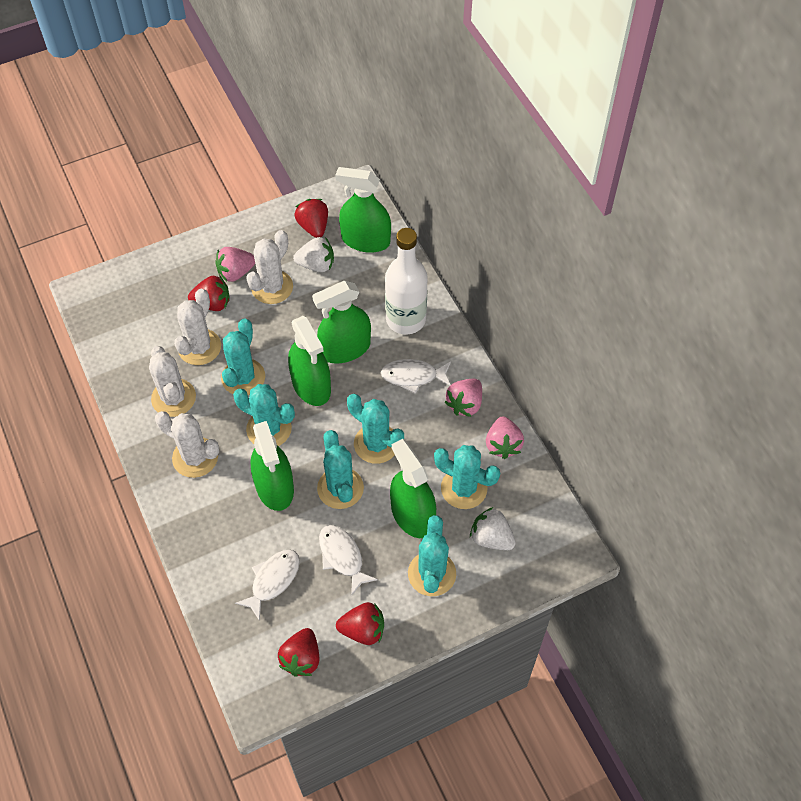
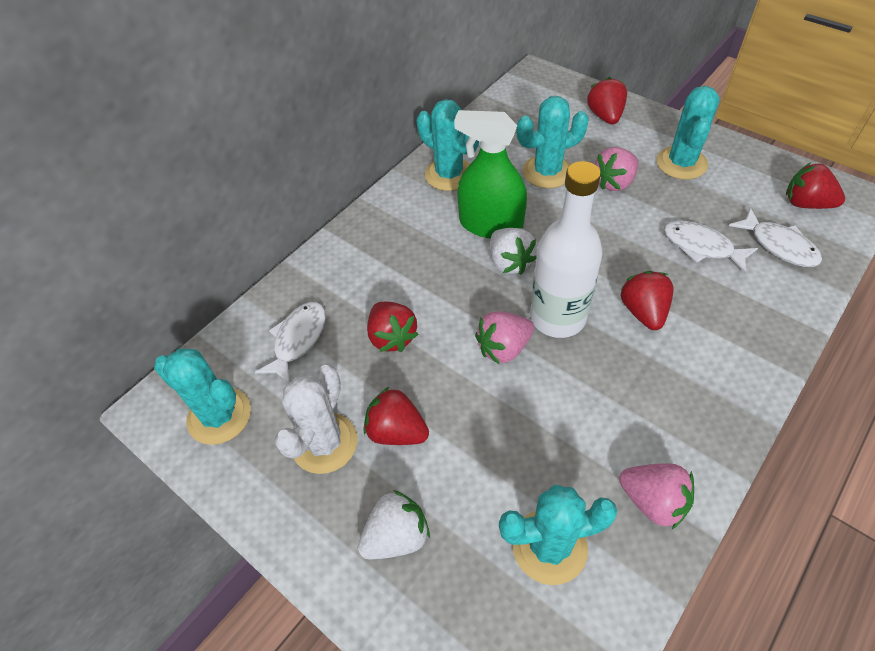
green spray bottle: [251,421,294,511] [288,316,331,406] [312,281,371,364] [335,167,391,253] [390,439,436,538] = 5 -> [454,110,527,239] = 1
red strawberry: [188,275,230,311] [278,628,320,676] [294,199,328,238] [336,602,384,645] = 4 -> [364,387,429,445] [367,302,418,352] [587,77,627,124] [620,271,673,330] [786,163,845,209] = 5
turquoise cactus: [221,318,265,395] [233,384,295,446] [317,430,364,509] [347,394,404,464] [408,515,456,596] [434,445,500,509] = 6 -> [154,348,251,445] [417,99,479,191] [499,485,617,585] [517,96,589,188] [656,86,720,180] = 5
white cactus: [149,346,196,417] [155,411,219,478] [174,289,221,365] [246,230,293,304] = 4 -> [274,365,357,474] = 1

